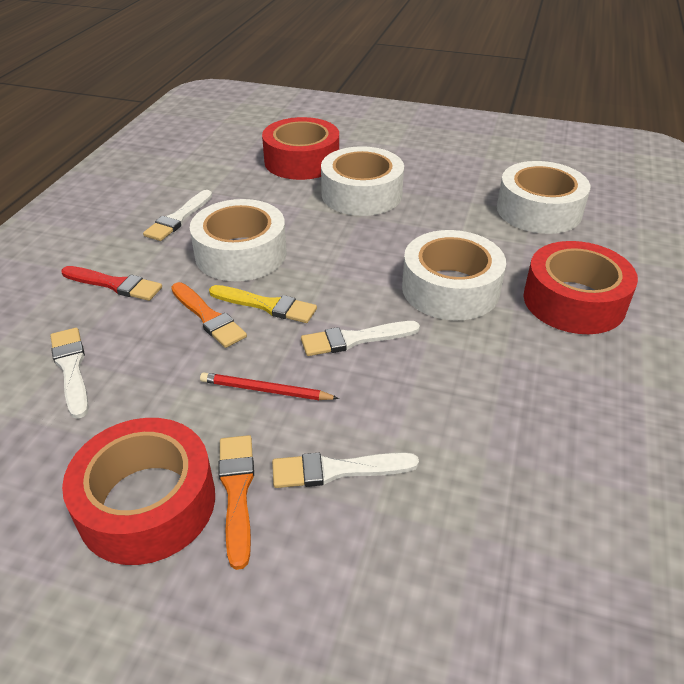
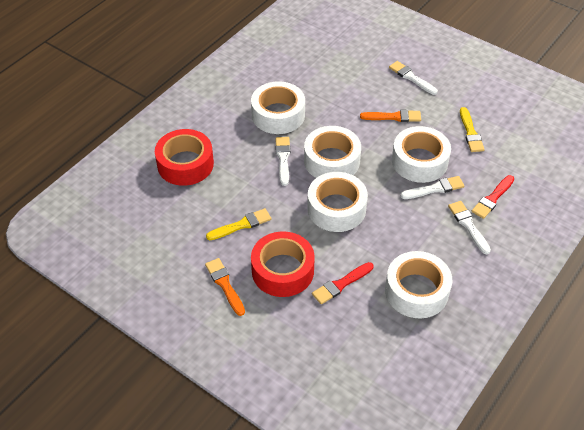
red brush: [61,266,162,301] = 1 -> [312,262,373,304] [472,175,514,219] = 2
red pencil: [200,372,339,400] = 1 -> none = 0
red tape: [62,418,215,565] [262,117,339,180] [524,241,638,334] = 3 -> [155,129,214,186] [251,231,315,297] = 2
white tape: [190,199,287,281] [321,146,404,216] [402,230,506,320] [497,161,590,234] = 4 -> [251,81,305,134] [304,126,361,178] [307,172,368,232] [385,251,452,319] [392,126,451,183] = 5
yellow brush: [209,285,317,323] = 1 -> [206,208,271,240] [460,107,484,152] = 2

